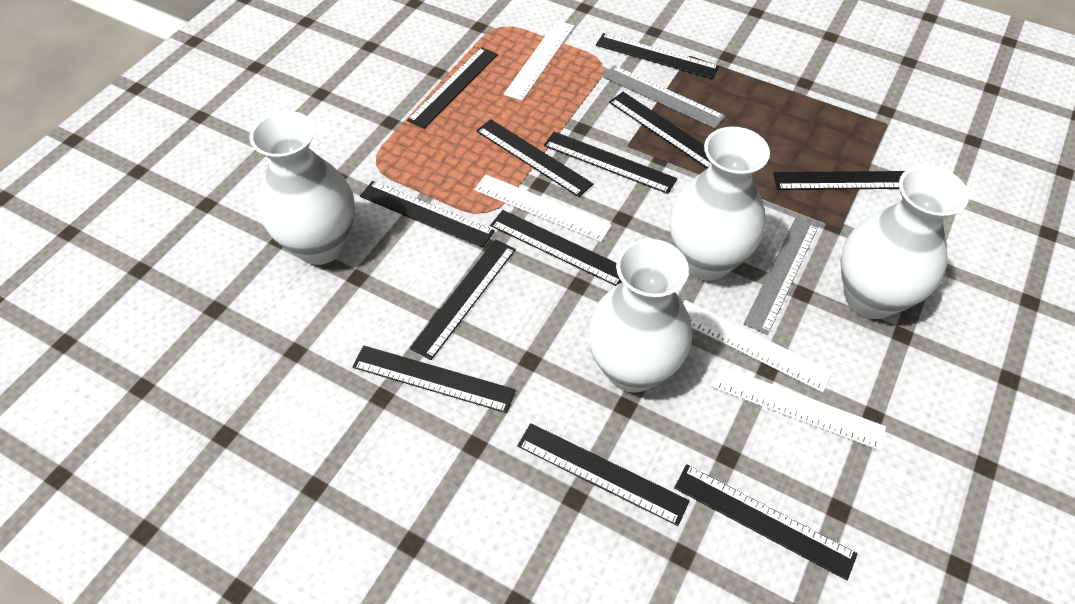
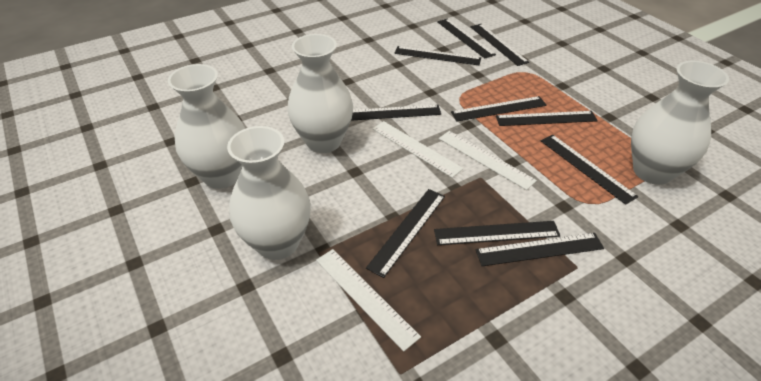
black ruler: [352,346,516,413] [360,181,495,248] [407,47,498,129] [410,239,516,360] [476,119,593,197] [490,210,622,286] [517,423,690,526] [544,132,677,194] [596,33,719,79] [609,92,711,168] [674,464,857,580] [773,171,905,190] = 12 -> [351,105,441,121] [366,189,445,278] [395,46,481,65] [434,221,560,245] [437,18,496,58] [451,96,547,121] [471,24,529,66] [476,233,604,266] [496,111,598,126] [541,135,638,205] = 10
grey ruler: [603,65,725,129] [744,217,818,335] = 2 -> none = 0
white ruler: [474,175,612,242] [504,20,574,101] [683,300,833,392] [713,366,886,450] = 4 -> [316,249,421,352] [373,121,463,178] [439,131,537,190] = 3

